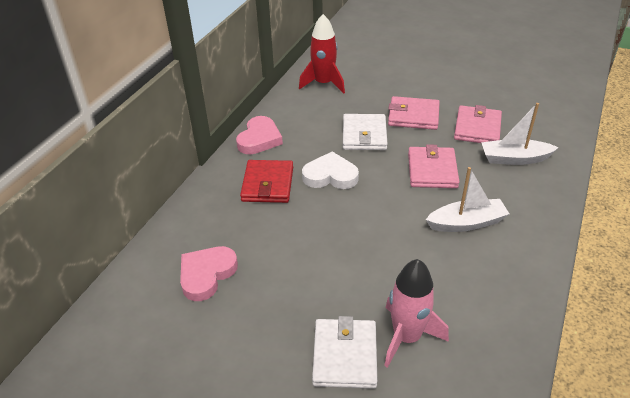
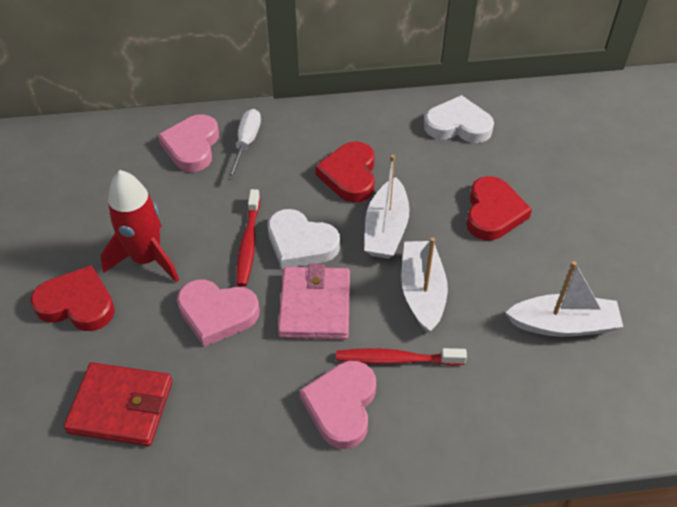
pink heart: [180,246,238,301] [236,116,283,154] = 2 -> [158,114,219,172] [177,280,260,347] [299,361,376,449] = 3
pink rocket: [384,259,449,368] = 1 -> none = 0
pink wallet: [388,96,440,130] [408,144,459,188] [454,105,502,143] = 3 -> [278,264,350,340] = 1
red heart: none = 0 -> [31,265,115,331] [315,142,375,203] [466,176,532,240] = 3
red toothbrush: none = 0 -> [236,189,260,286] [336,348,467,365] = 2
white boat: [425,167,509,232] [481,103,559,165] = 2 -> [365,155,409,259] [401,238,448,333] [505,261,623,337] = 3
white heart: [302,151,359,189] = 1 -> [268,209,340,269] [424,95,494,143] = 2
white screwdriver: none = 0 -> [227,109,261,180] = 1
white wallet: [312,316,378,389] [343,114,388,150] = 2 -> none = 0

